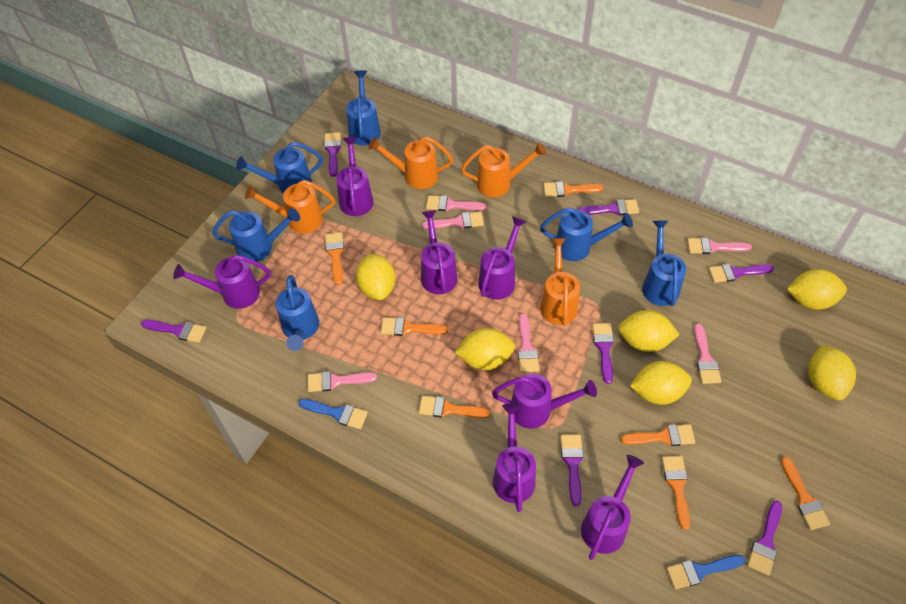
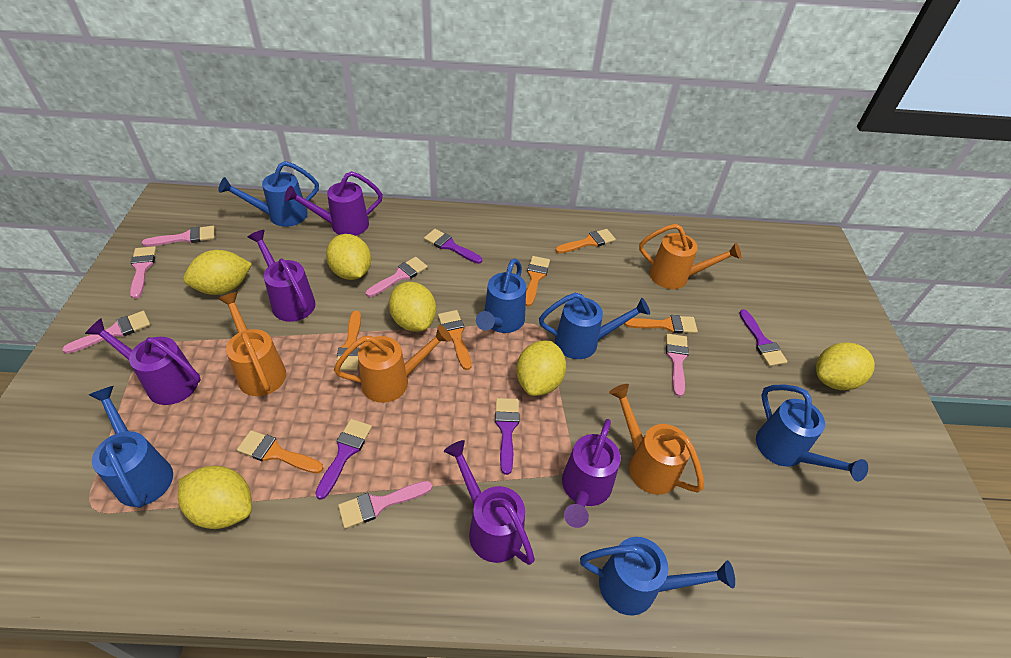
blue brush: [298,399,368,429] [666,555,745,589] = 2 -> none = 0
orange brush: [325,232,344,285] [381,317,448,336] [419,396,490,418] [543,181,604,197] [621,424,695,446] [662,456,690,530] [781,457,830,530] = 7 -> [237,430,323,473] [336,311,361,371] [438,310,472,370] [526,256,550,307] [555,229,616,253] [624,315,698,334] = 6
purple brush: [141,320,206,343] [324,132,341,177] [561,435,584,506] [578,199,639,215] [592,323,614,384] [709,264,774,283] [747,501,782,576] = 7 -> [315,419,372,500] [424,229,482,264] [495,398,519,475] [739,309,788,366] = 4
purple watering can: [173,255,271,309] [336,137,374,216] [421,210,458,294] [478,216,527,300] [492,373,597,429] [493,403,536,512] [581,455,644,560] = 7 -> [85,318,201,405] [248,230,316,322] [284,171,383,236] [444,440,535,565] [562,419,621,528] = 5

